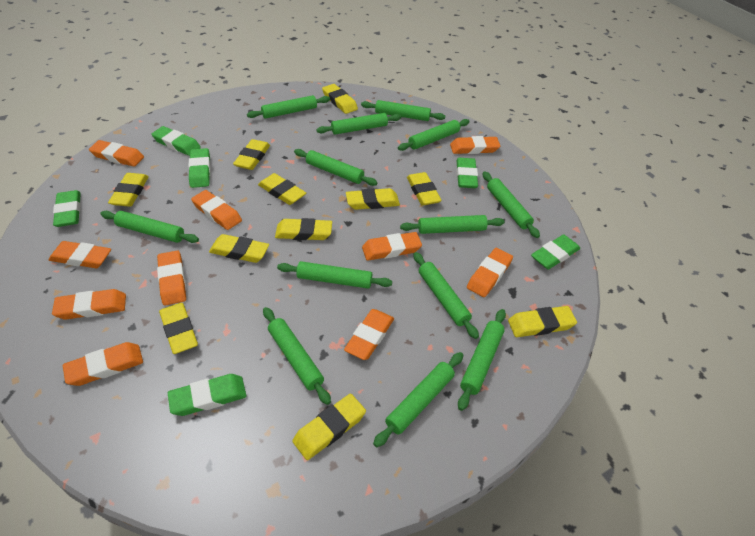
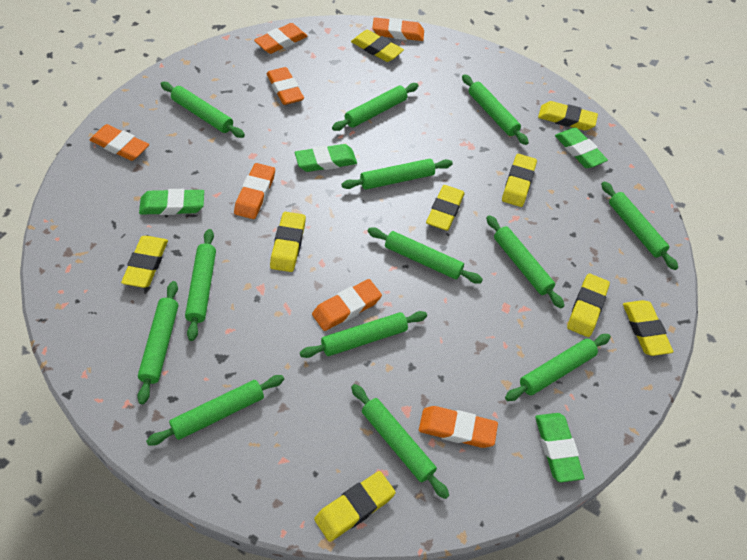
green eraser: [53,190,81,227] [151,126,201,156] [168,374,247,416] [188,148,211,188] [457,158,478,188] [531,235,580,270] = 6 -> [139,189,204,215] [295,144,357,172] [535,413,584,482] [555,128,608,168] = 4
orange eraser: [49,241,111,268] [52,289,126,320] [63,342,143,386] [89,140,144,167] [157,251,186,306] [191,190,242,230] [344,309,394,360] [362,232,422,261] [450,136,500,154] [467,248,513,297] = 10 -> [90,124,149,161] [234,163,275,219] [254,23,307,54] [266,67,304,105] [312,279,382,331] [372,17,424,41] [419,406,498,448] = 7
yellow eraser: [108,173,149,207] [159,303,198,354] [209,234,269,263] [233,139,270,170] [258,173,306,205] [275,218,332,240] [292,394,366,460] [322,84,358,114] [346,188,400,210] [407,172,442,205] [508,306,577,337] = 11 -> [121,236,168,288] [270,212,306,272] [314,471,396,542] [351,30,404,62] [426,185,465,231] [502,154,537,207] [538,101,598,131] [567,274,610,337] [623,300,673,356] = 9

